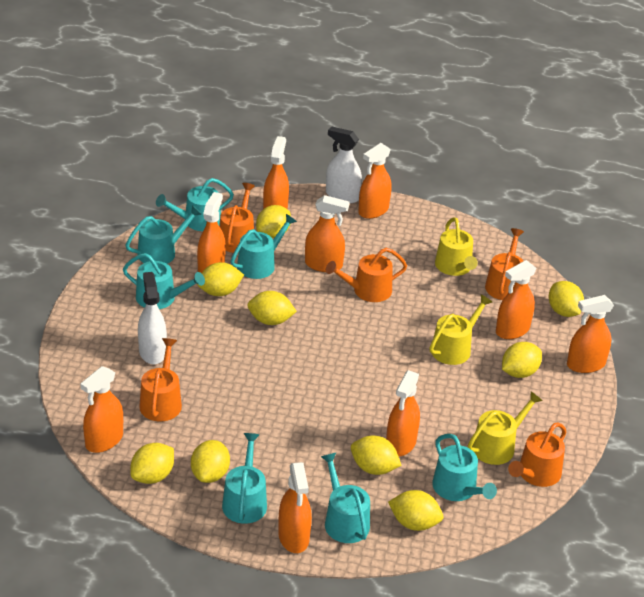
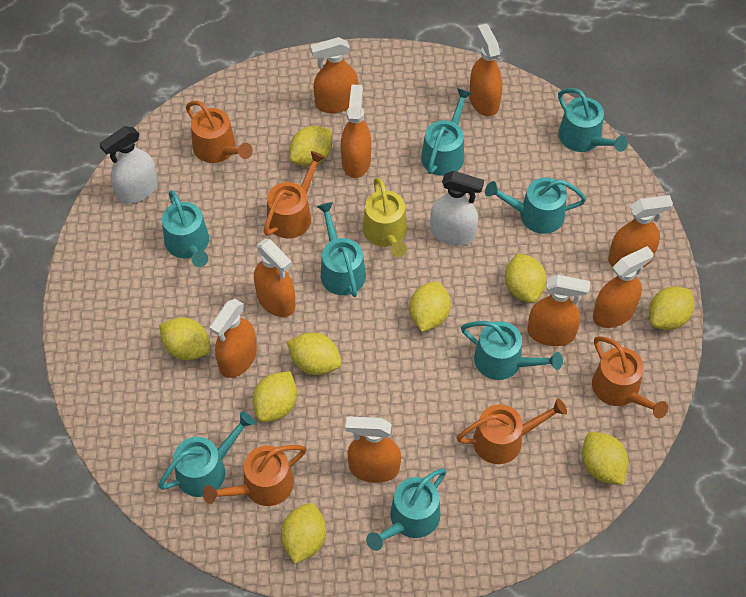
turquoise watering can: [123,253,205,309] [125,205,202,264] [156,178,234,231] [222,433,267,524] [231,214,297,279] [321,453,370,543] [432,434,497,501] = 7 -> [158,412,255,497] [162,190,209,267] [317,202,366,297] [366,469,447,551] [421,88,472,176] [461,321,563,380] [485,177,587,234] [558,88,628,152] = 8
yellow watering can: [429,294,492,365] [435,217,478,276] [468,391,543,465] = 3 -> [362,178,407,257] = 1

